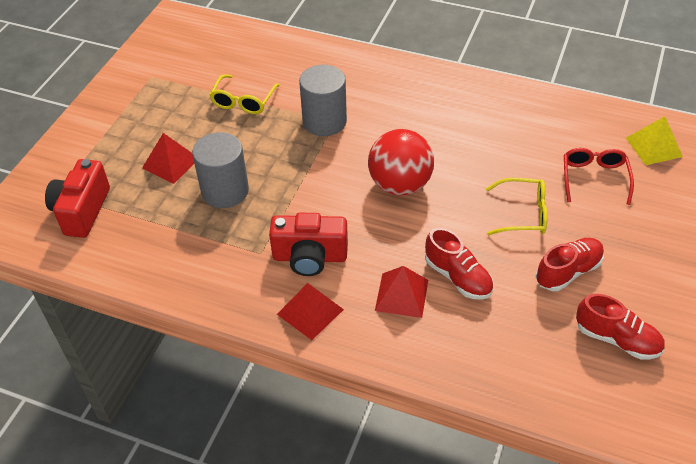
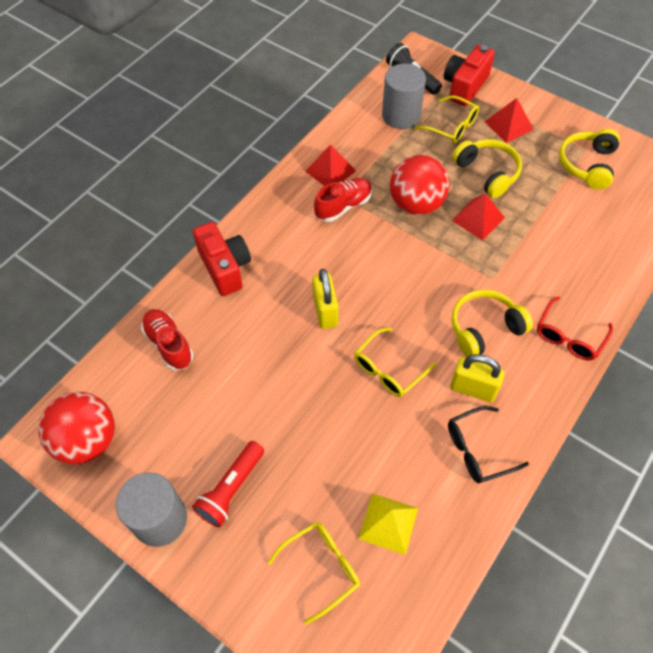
black flashlight: none = 0 -> [386,43,442,95] = 1
black glasses: none = 0 -> [448,406,529,483] = 1
red ball: [368,129,434,195] = 1 -> [38,392,115,465] [390,155,449,215] = 2
red flashlight: none = 0 -> [192,441,264,527] = 1
red shoe: [425,228,493,300] [536,238,604,291] [576,294,665,360] = 3 -> [141,309,193,371] [314,178,372,222] = 2
yellow glasses: [210,74,280,114] [486,178,548,235] = 2 -> [267,521,360,625] [354,328,436,397] [415,96,479,143] = 3
yellow headphones: none = 0 -> [452,139,522,198] [452,289,533,357] [559,129,620,190] = 3
yellow padlock: none = 0 -> [312,269,338,329] [450,354,505,402] = 2

